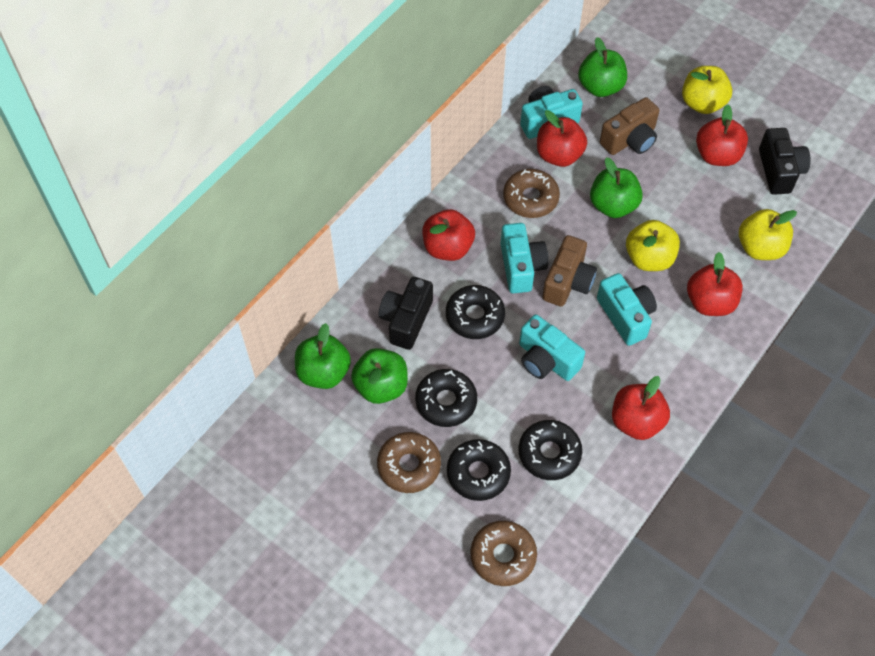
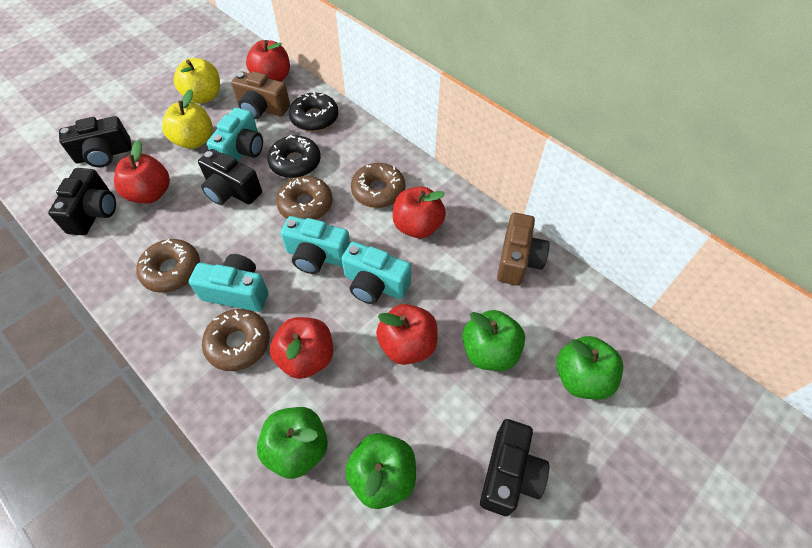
black camera: [379,277,433,350] [759,128,811,195] = 2 -> [48,168,116,235] [59,116,132,167] [198,149,262,205] [480,419,549,516] = 4
black donut: [415,369,477,427] [446,285,505,339] [447,439,511,501] [518,420,582,480] = 4 -> [267,135,321,178] [289,92,338,131] = 2
brown donut: [377,432,441,493] [470,521,537,586] [503,169,560,218] = 3 -> [136,239,200,293] [202,309,270,371] [276,176,333,220] [351,163,405,208] = 4
yellow apple: [626,220,680,271] [682,66,732,114] [739,209,797,260] = 3 -> [162,89,213,149] [174,58,220,104] = 2

